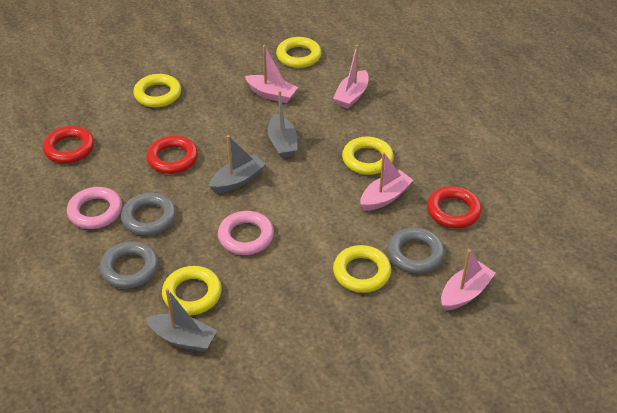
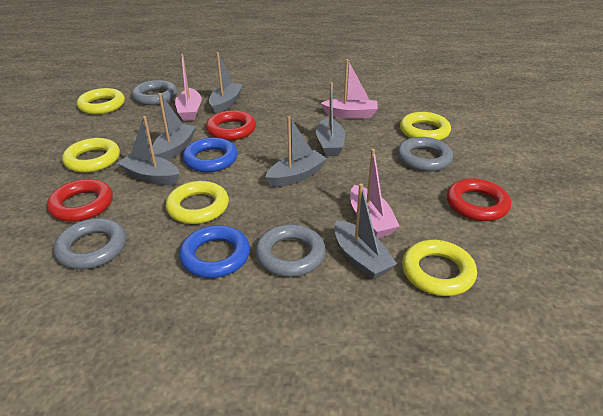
blue ring: none = 0 -> [179,225,250,278] [183,137,238,172] = 2
grey boat: [146,288,217,352] [209,135,266,193] [268,91,297,158] = 3 -> [117,116,180,185] [152,93,196,160] [209,52,243,114] [266,116,327,187] [316,82,345,156] [334,184,397,280] = 6
grey ring: [100,241,158,288] [121,193,176,235] [387,228,445,274] = 3 -> [53,218,126,269] [132,80,177,105] [255,224,326,277] [397,137,453,172] = 4
pink boat: [245,45,298,103] [333,45,368,109] [361,152,413,211] [441,249,496,311] = 4 -> [175,54,202,121] [321,59,378,119] [350,149,400,238] = 3
pink ring: [67,187,122,229] [218,211,274,255] = 2 -> none = 0

